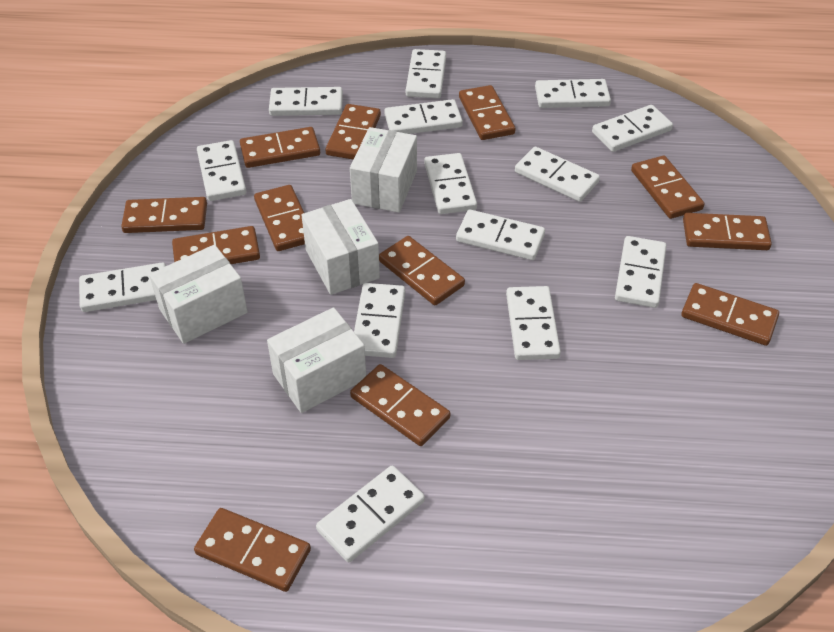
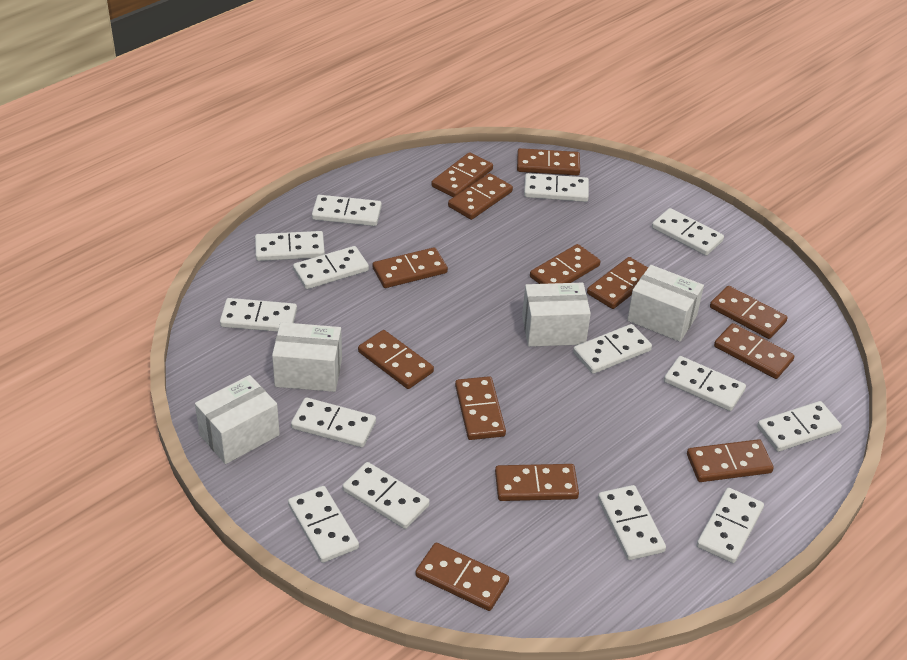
brown domino: [121,197,207,233] [172,226,260,264] [194,508,311,592] [240,127,320,168] [254,185,305,251] [325,104,381,160] [350,364,450,446] [379,236,465,305] [459,85,516,140] [631,156,705,219] [681,283,779,346] [683,213,772,250] = 12 -> [358,330,434,389] [373,247,448,288] [415,543,509,611] [431,152,493,197] [448,173,513,220] [455,376,506,440] [495,464,579,501] [517,148,580,175] [530,244,601,284] [587,257,648,309] [687,439,774,482] [710,286,788,339] [714,323,794,379] = 13

